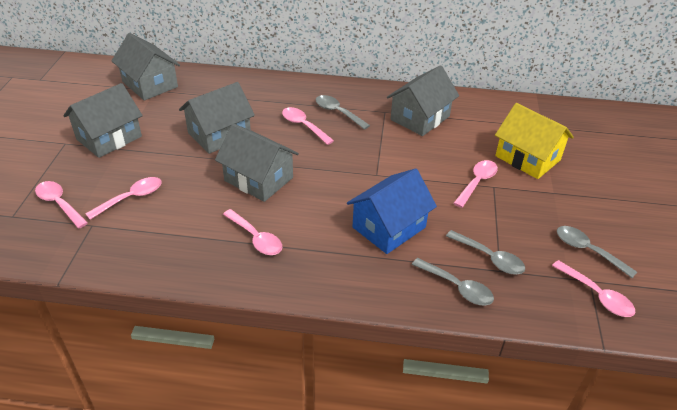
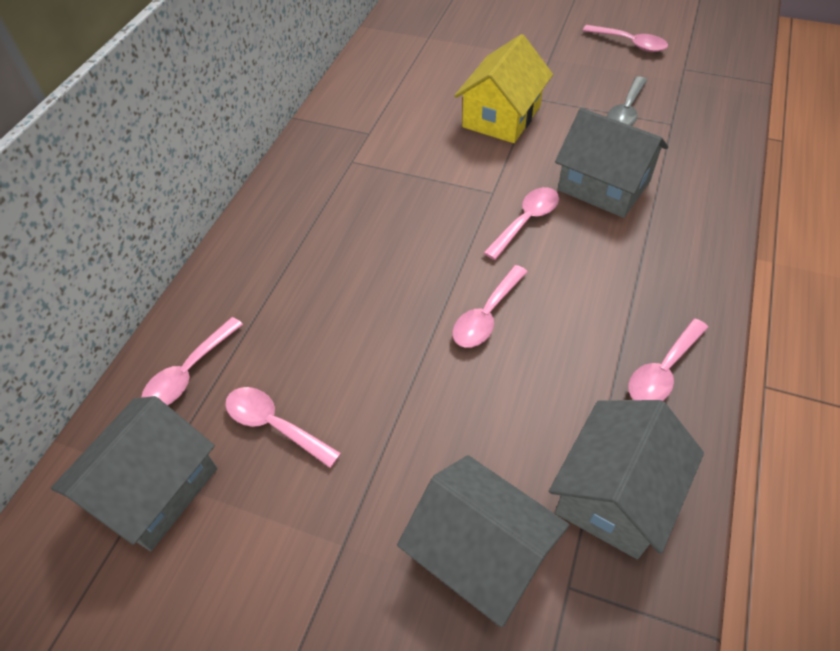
blue house: [347,168,437,254] = 1 -> none = 0
grey house: [63,83,143,158] [111,33,180,100] [179,82,255,154] [215,124,299,202] [387,65,459,136] = 5 -> [51,396,217,551] [397,455,569,627] [549,400,704,559] [555,108,668,218] = 4
grey spoon: [316,95,370,130] [412,258,494,306] [446,230,525,274] [557,226,637,278] = 4 -> [607,76,647,126] = 1

